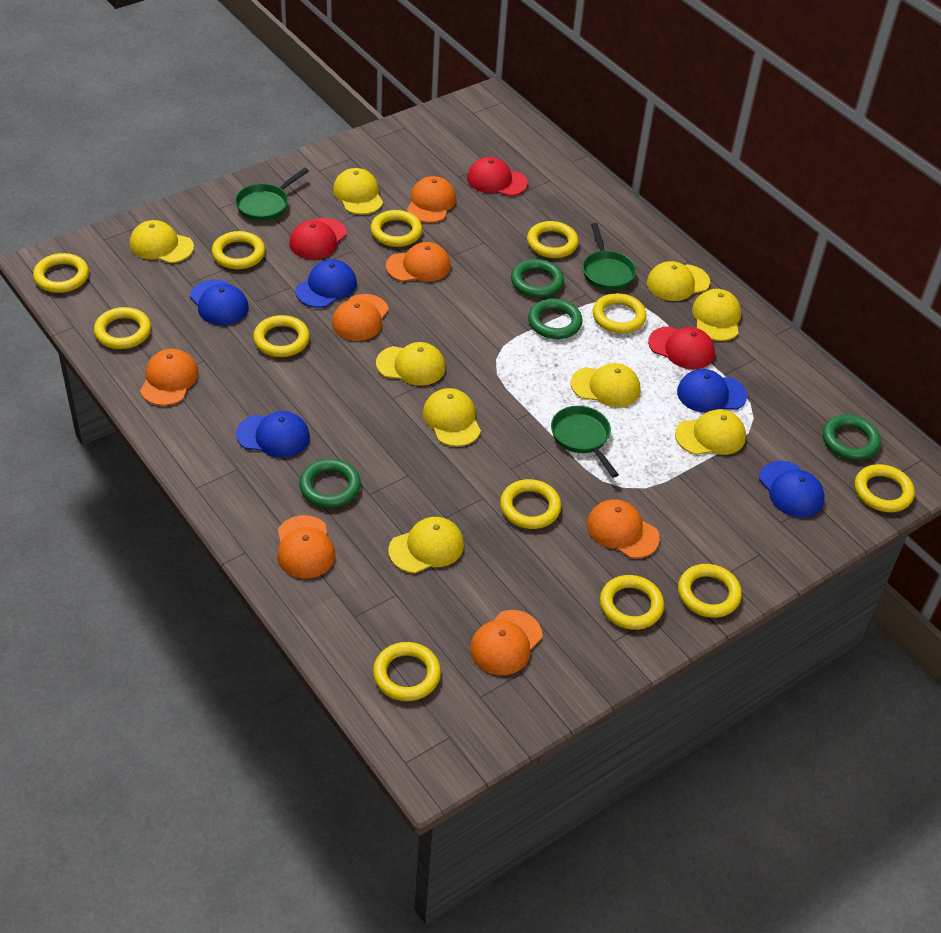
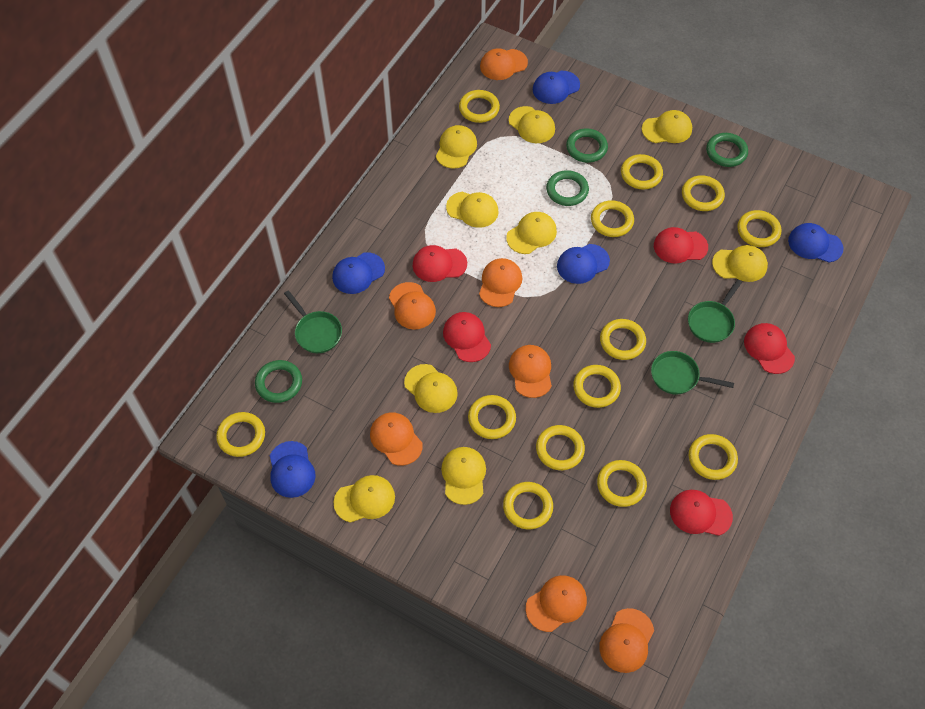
red cap: [289,218,347,259] [467,157,528,196] [648,326,715,369] = 3 -> [413,245,467,282] [443,312,491,362] [654,227,708,264] [670,490,733,536] [744,323,795,374] = 5
yellow ring: [33,253,89,293] [94,307,151,349] [212,231,265,269] [253,315,310,357] [371,210,422,247] [373,642,441,701] [500,479,561,529] [527,221,579,258] [593,293,647,334] [600,575,664,630] [678,564,742,618] [855,464,915,512] = 12 -> [216,412,265,457] [459,90,500,123] [468,395,516,439] [503,482,553,529] [536,425,585,470] [573,365,621,408] [591,200,634,237] [597,460,647,507] [600,319,646,360] [621,154,663,190] [682,175,725,211] [689,434,738,480] [737,210,781,247] = 13

